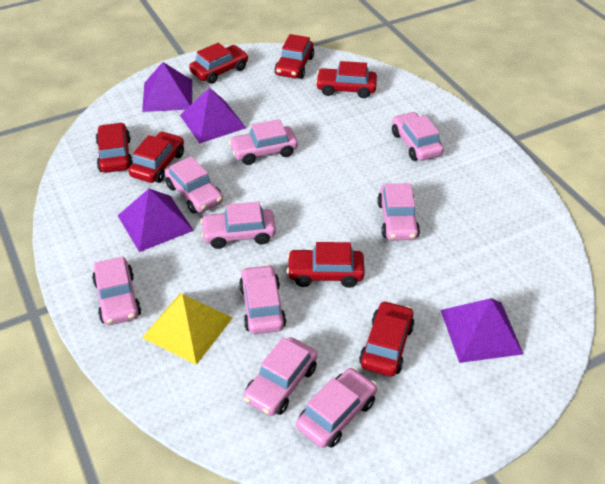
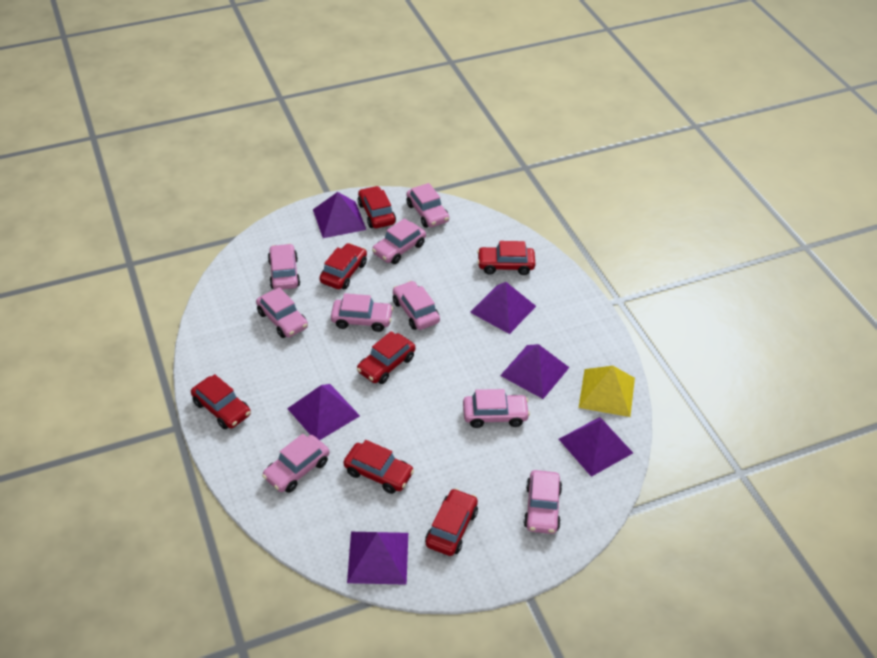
purple pyramid: [118,189,194,252] [142,62,192,112] [180,87,246,143] [441,298,523,363] = 4 -> [287,384,360,440] [313,192,366,238] [347,532,408,585] [470,282,536,334] [500,344,570,399] [559,417,633,477] = 6

